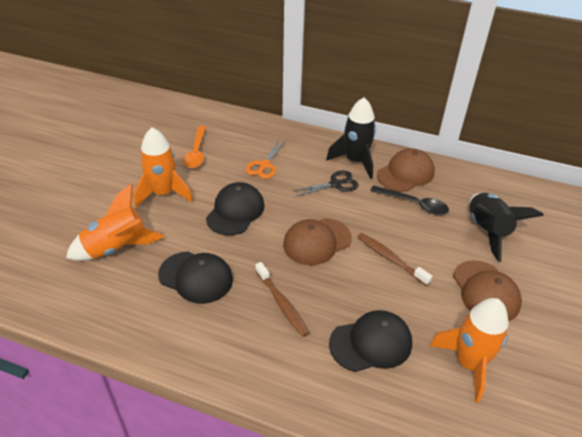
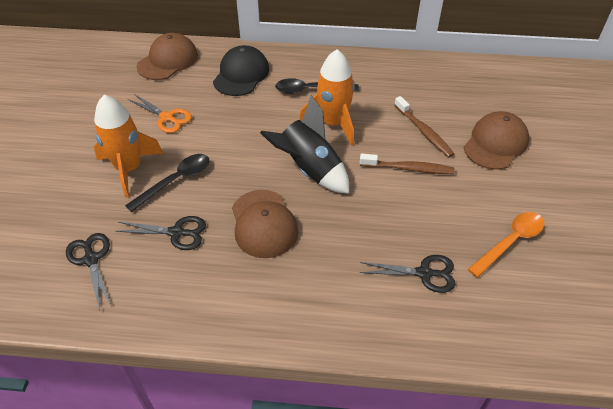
black cap: [158,251,233,304] [206,182,264,235] [329,310,412,372] = 3 -> [213,45,269,96] = 1
black rocket: [326,97,376,179] [469,193,544,262] = 2 -> [260,95,349,194] = 1
black scissors: [292,171,359,197] = 1 -> [66,233,112,311] [115,216,206,250] [360,255,455,293] = 3
black spoon: [370,185,449,215] = 1 -> [125,154,209,212] [275,78,359,94] = 2
orange rocket: [66,184,164,261] [134,127,193,207] [430,298,509,402] = 3 -> [94,95,164,198] [299,49,355,146] = 2

